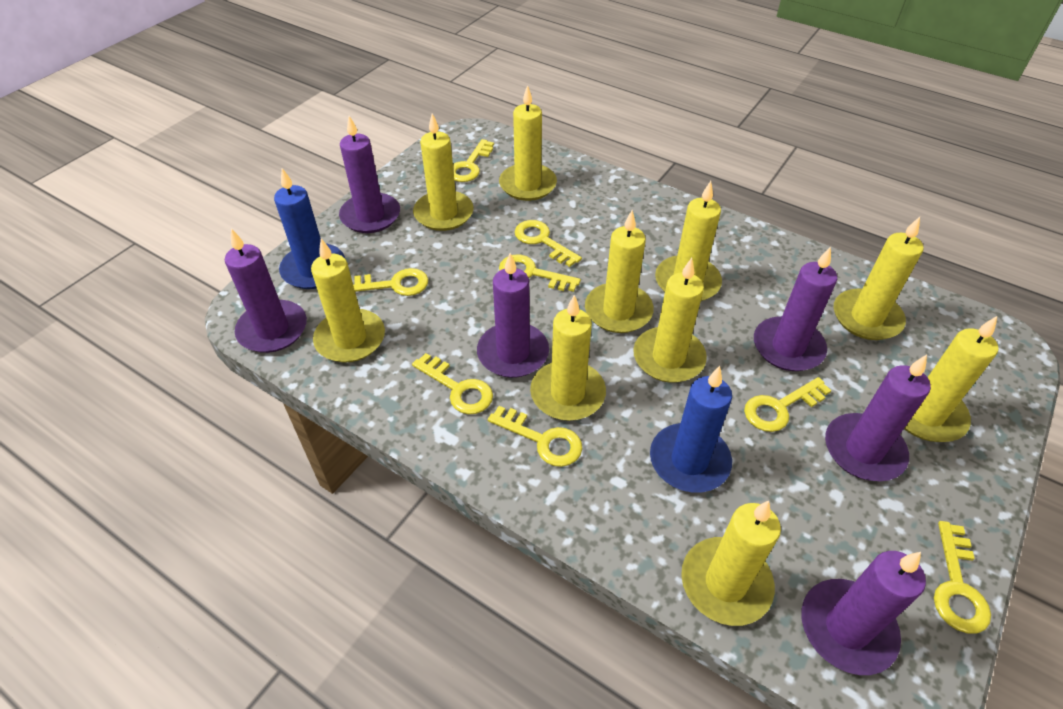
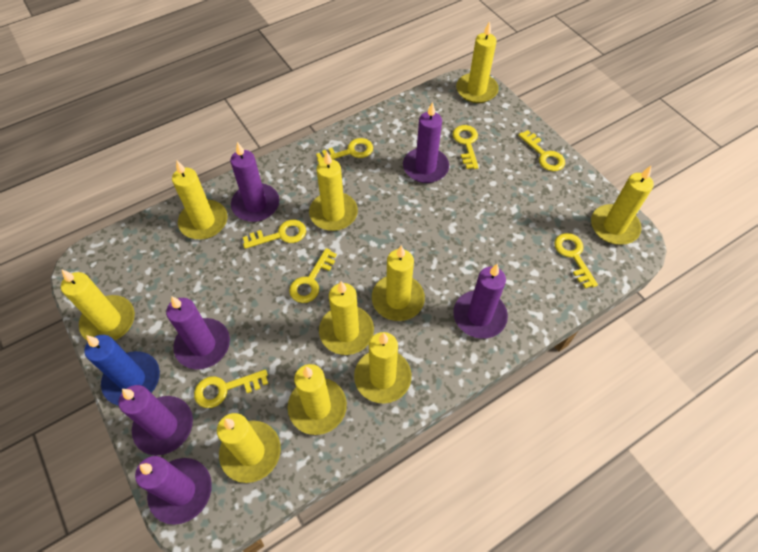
blue candle: [274,168,345,289] [650,366,732,493] = 2 -> [85,335,160,406] = 1
yellow key: [353,268,428,296] [412,353,493,414] [453,139,494,182] [488,406,582,467] [499,255,581,292] [514,220,582,267] [744,377,831,432] [934,521,991,634] = 8 -> [194,369,268,408] [243,220,306,249] [289,248,337,303] [316,138,373,163] [452,125,479,169] [518,130,565,171] [554,233,598,288] = 7

